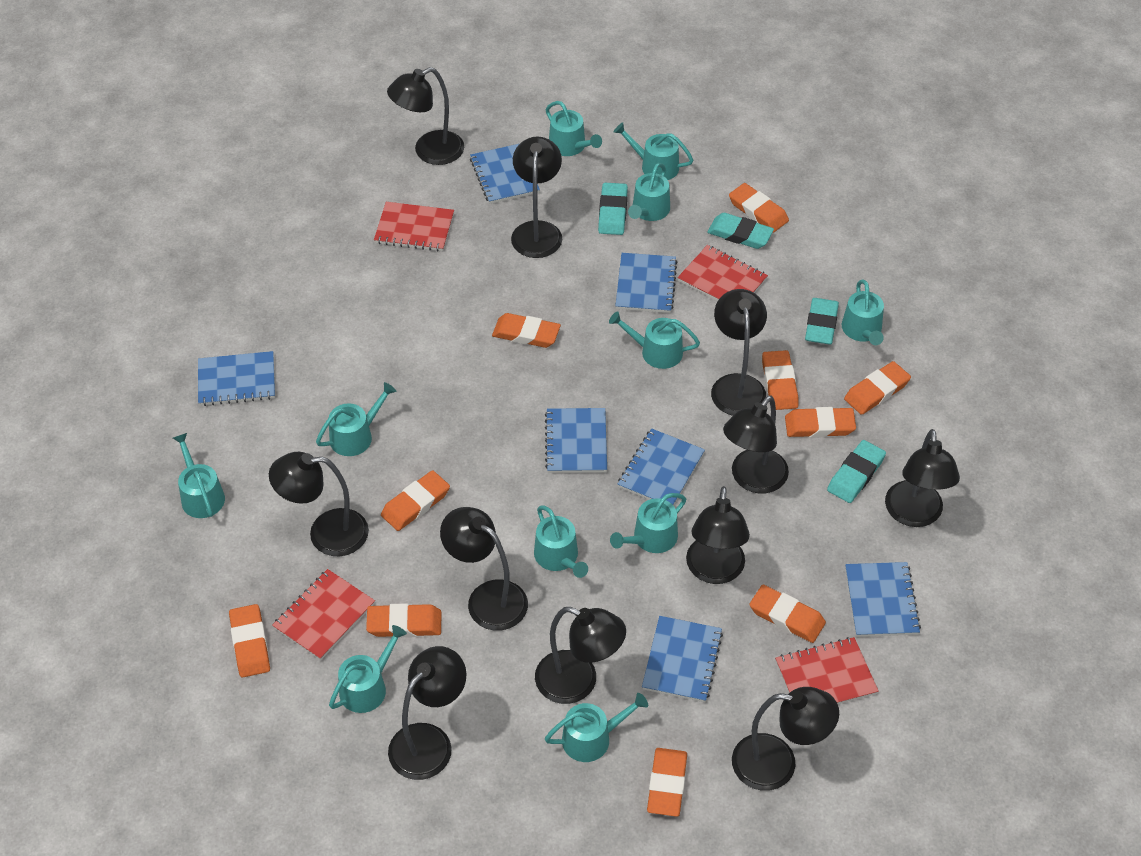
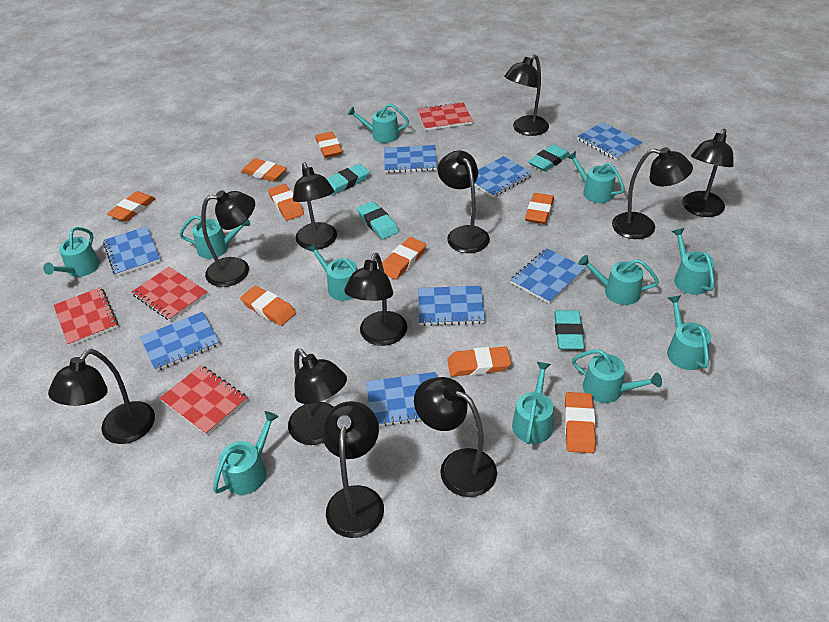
blue notebook: [198,351,275,406] [470,144,540,204] [545,408,607,473] [615,253,677,313] [618,428,705,506] [642,616,723,702] [845,562,921,637] = 7 -> [103,226,161,276] [140,312,220,371] [366,372,437,426] [384,145,437,173] [418,286,485,326] [474,156,532,198] [511,248,585,304] [577,122,643,160] = 8
orange eraser: [229,604,270,677] [366,603,441,637] [381,470,450,531] [492,313,561,348] [647,748,687,817] [729,183,789,233] [749,584,826,643] [762,350,799,410] [785,407,856,438] [844,361,911,415] = 10 -> [107,191,156,222] [240,286,296,326] [241,158,287,182] [268,184,304,221] [315,132,342,158] [382,237,426,280] [447,346,511,377] [525,193,554,224] [565,392,596,453] = 9

